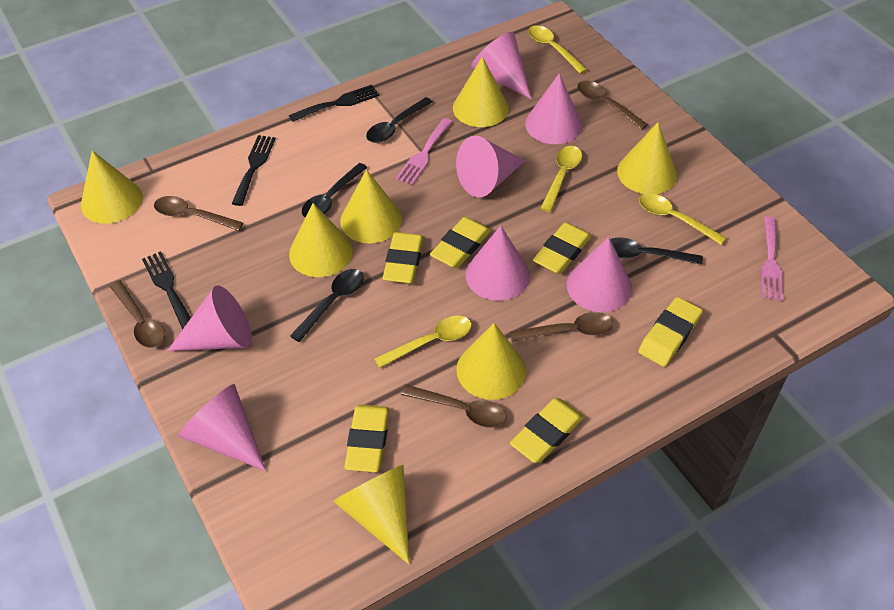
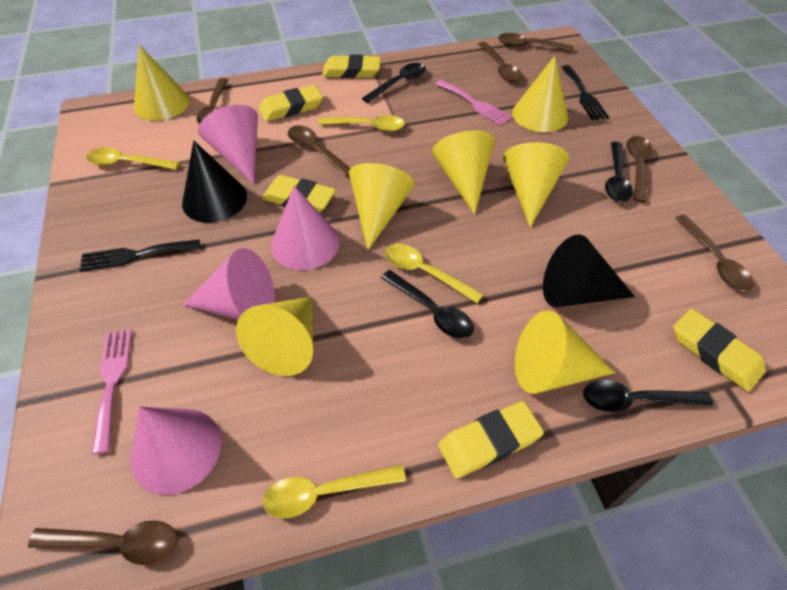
black cone: none = 0 -> [182,140,247,223] [543,235,635,307] = 2
black fork: [142,251,191,330] [232,135,276,206] [289,85,379,122] = 3 -> [79,240,200,272] [561,65,609,120] = 2
brown spoon: [109,280,165,348] [154,196,243,231] [401,385,507,428] [510,312,613,342] [577,81,648,130] = 5 -> [28,520,178,565] [197,78,228,124] [288,125,351,177] [478,42,522,82] [498,33,573,51] [627,136,652,203] [675,215,754,291] = 7
pink cone: [167,285,252,351] [178,384,266,471] [456,136,525,197] [465,226,530,301] [471,32,531,99] [525,73,582,144] [567,237,632,312] = 7 -> [131,407,221,495] [183,248,275,319] [198,105,258,184] [271,186,339,270] = 4
yellow eraser: [344,405,390,472] [383,232,424,283] [430,217,491,268] [510,398,584,463] [533,222,592,274] [638,297,702,367] = 6 -> [259,85,323,122] [262,175,336,213] [322,55,381,78] [438,401,544,478] [673,308,766,392] = 5

